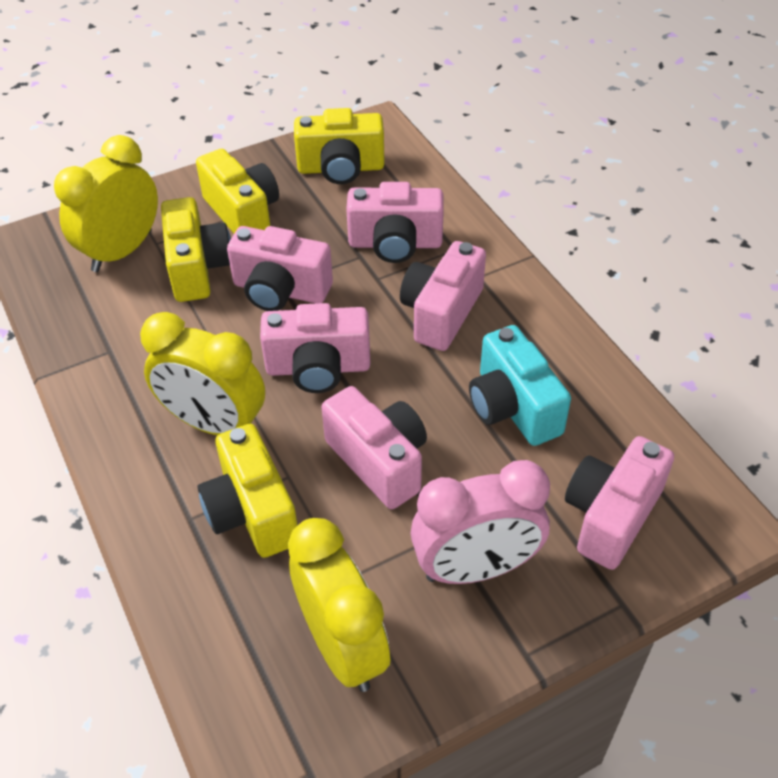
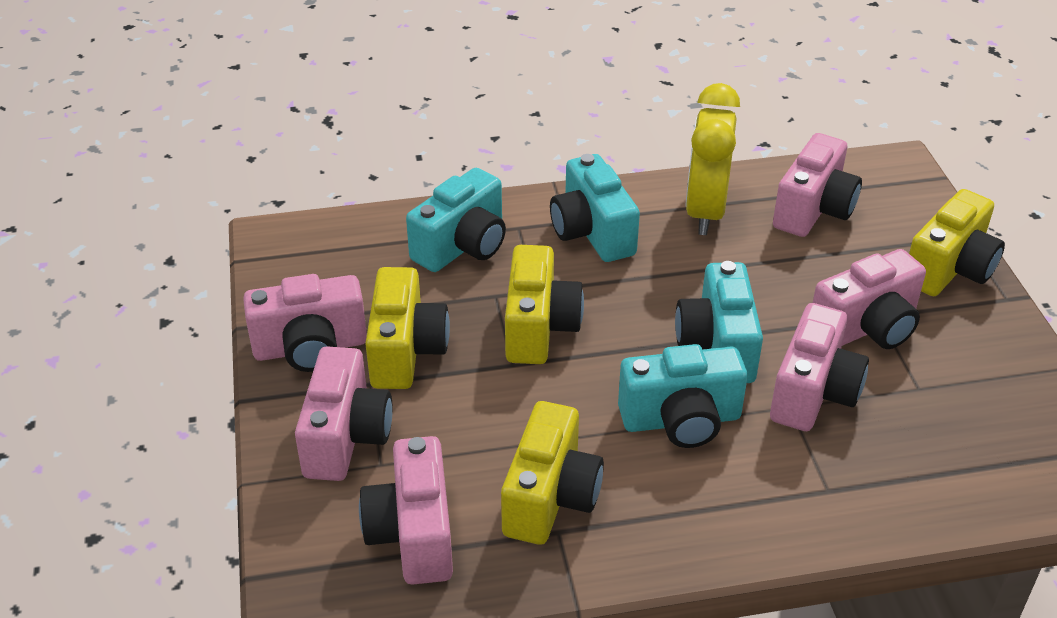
pink clock: [411,460,550,584] = 1 -> none = 0
turquoise camera: [469,325,571,446] = 1 -> [406,168,506,272] [550,154,640,262] [618,344,748,448] [675,261,763,383] = 4
yellow clock: [54,135,158,272] [140,312,265,435] [288,518,390,692] = 3 -> [686,83,740,235] = 1

